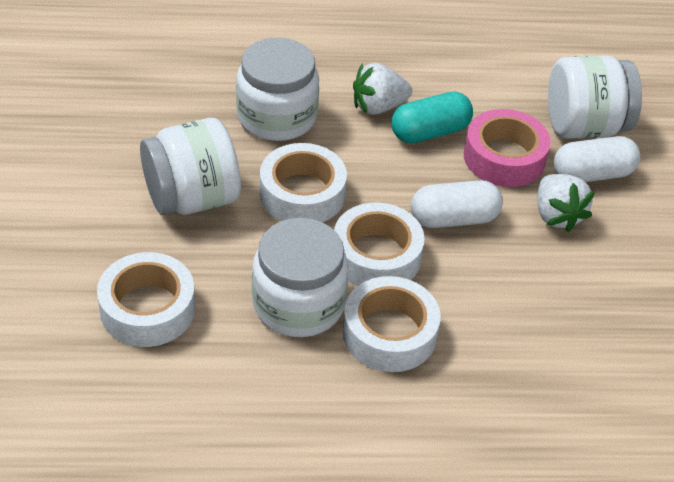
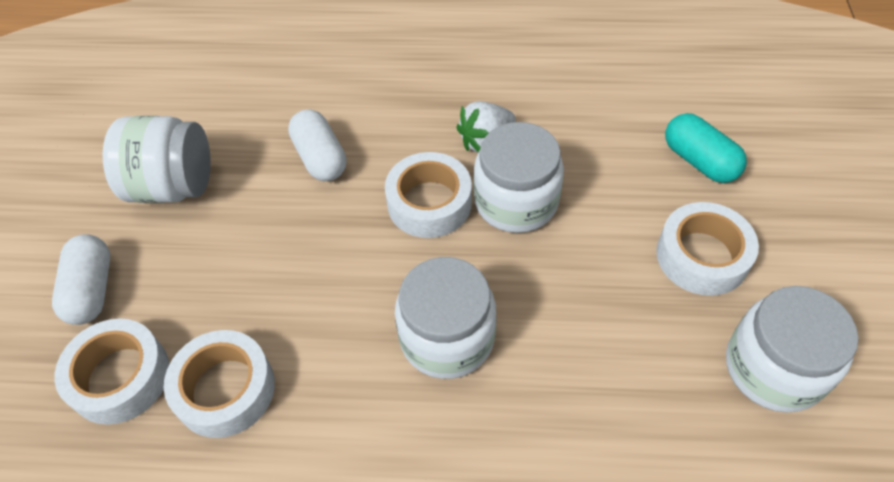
pink tape: [464,109,551,187] = 1 -> none = 0
white strawberry: [353,63,412,115] [537,174,595,232] = 2 -> [456,101,516,153] = 1

